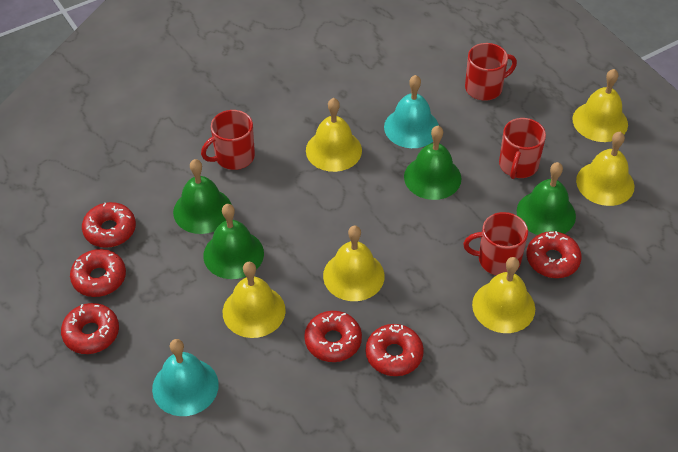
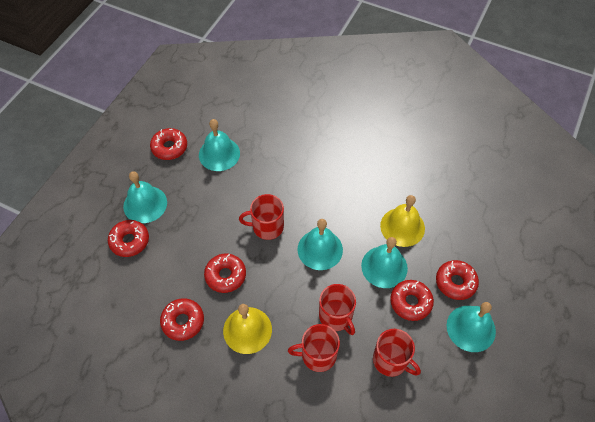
green bell: [173,159,232,234] [203,204,264,279] [404,126,461,200] [517,162,576,235] = 4 -> none = 0
turquoise bell: [152,339,219,416] [384,75,439,148] = 2 -> [123,171,167,223] [199,119,240,171] [297,219,343,270] [361,237,408,288] [447,302,496,352] = 5
yellow bell: [223,262,286,338] [306,98,362,172] [323,225,385,301] [472,257,535,333] [573,69,628,142] [576,131,634,206] = 6 -> [223,304,272,354] [380,195,425,247] = 2

